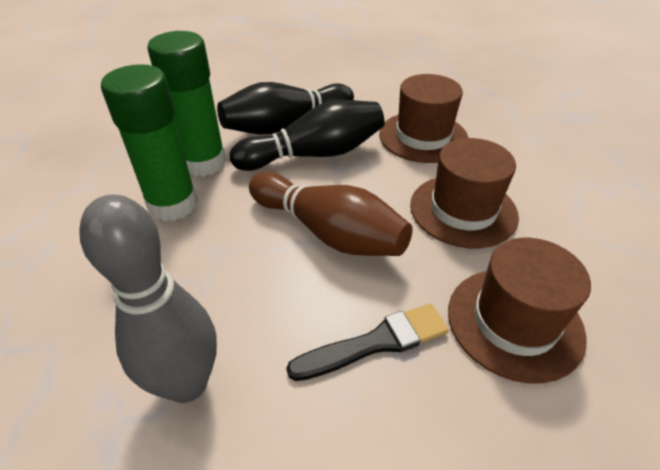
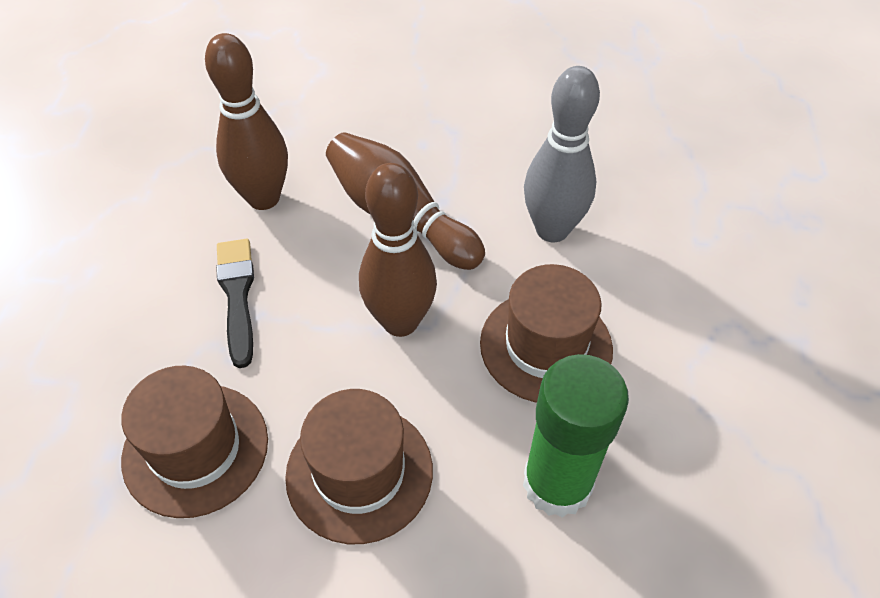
black bowling pin: [217,82,354,135] [230,100,385,171] = 2 -> none = 0
brown bowling pin: [249,172,412,256] = 1 -> [205,33,288,210] [326,132,485,270] [359,163,437,337] = 3
green glue stick: [101,64,198,221] [148,31,226,177] = 2 -> [523,354,629,518] = 1

